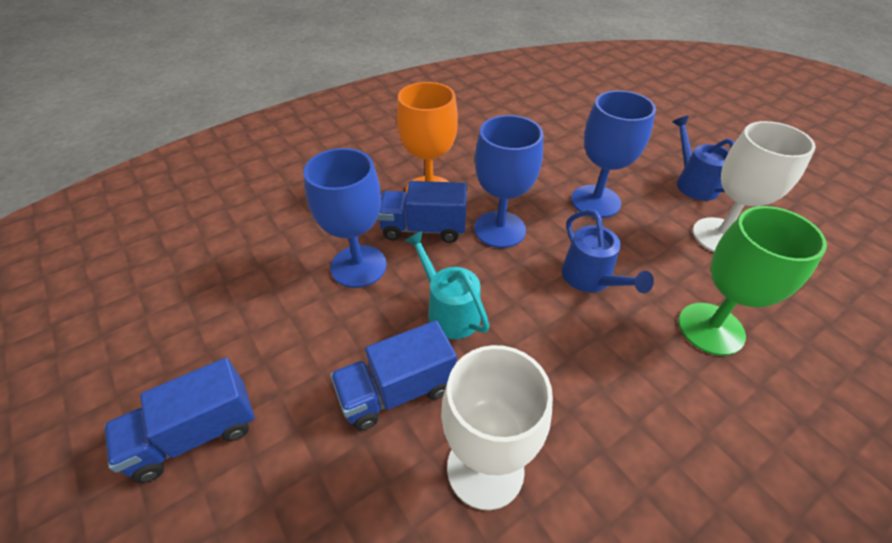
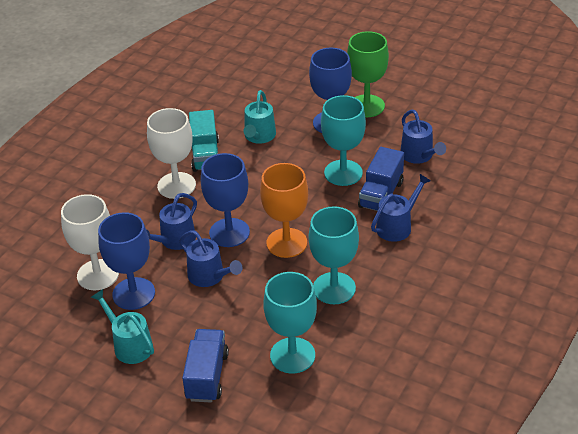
blue truck: [105,358,254,483] [330,321,457,431] [378,181,467,243] = 3 -> [182,329,229,402] [358,147,404,211] = 2
blue watering can: [562,209,654,293] [672,116,735,201] = 2 -> [146,193,197,250] [180,230,243,287] [371,174,431,242] [400,110,446,164] = 4
turquoise goblet: none = 0 -> [263,272,317,373] [309,206,359,304] [321,95,366,186] = 3
turquoise truck: none = 0 -> [189,110,219,172] = 1
turquoise watering can: [405,231,490,339] = 1 -> [91,289,154,364] [243,90,276,144] = 2

